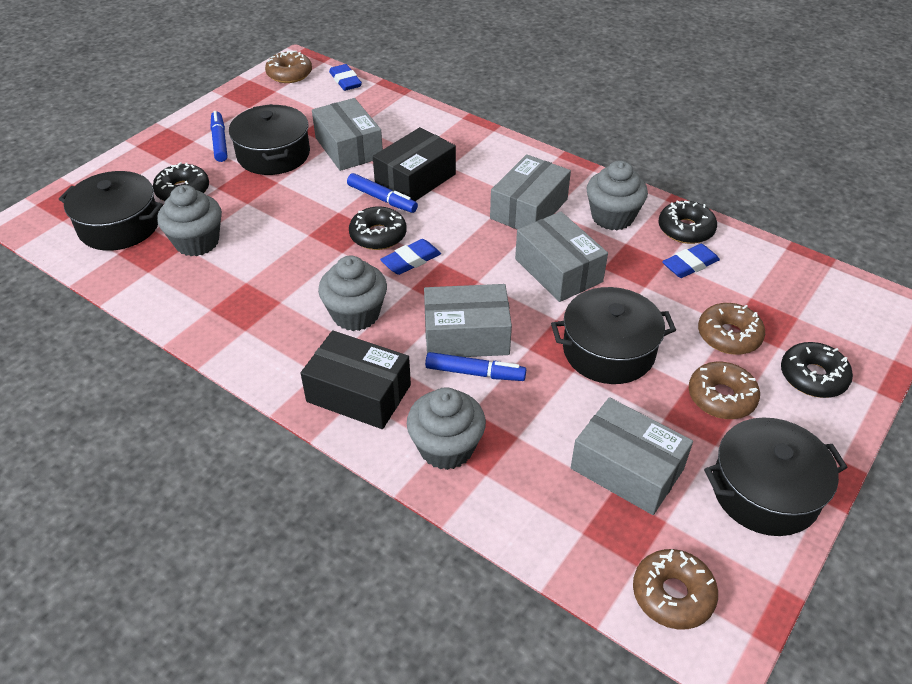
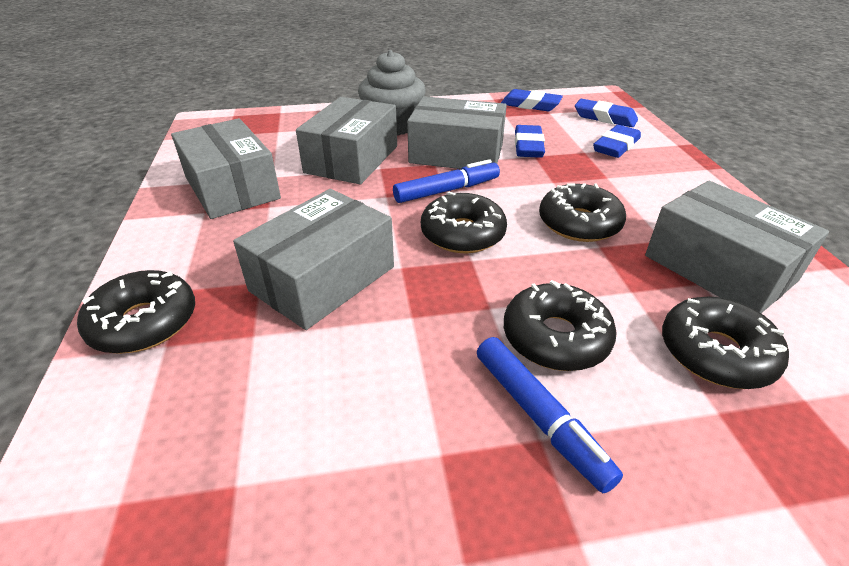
black box: [301,330,411,429] [373,127,456,201] = 2 -> none = 0
black donut: [153,162,209,201] [349,206,407,250] [658,200,717,244] [781,342,853,398] = 4 -> [77,270,195,354] [421,192,507,253] [504,280,617,371] [539,183,626,242] [662,296,789,389] = 5
black pot: [59,171,163,251] [229,104,310,175] [551,287,676,384] [704,417,848,536] = 4 -> none = 0
blue eraser: [329,64,362,91] [380,239,441,275] [662,244,720,278] = 3 -> [501,89,563,111] [515,125,545,158] [575,99,638,127] [593,125,641,158] = 4
blue marker: [211,111,227,162] [347,173,418,213] [425,352,526,381] = 3 -> [393,159,500,203] [477,337,623,493] = 2
brown donut: [265,51,312,83] [633,549,718,629] [689,362,760,419] [698,303,765,355] = 4 -> none = 0
grey cupcake: [157,185,222,256] [318,256,387,331] [407,387,486,470] [586,160,648,230] = 4 -> [358,50,426,136] = 1

